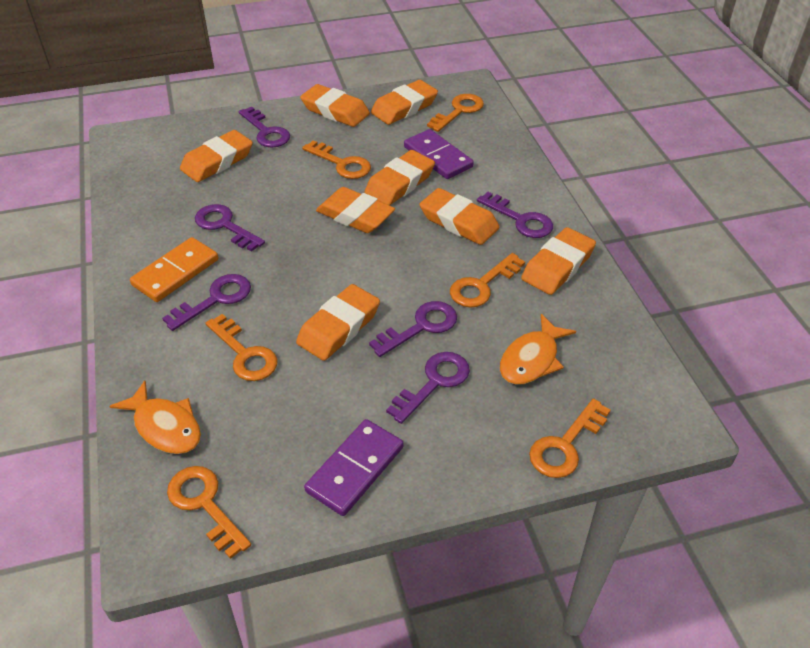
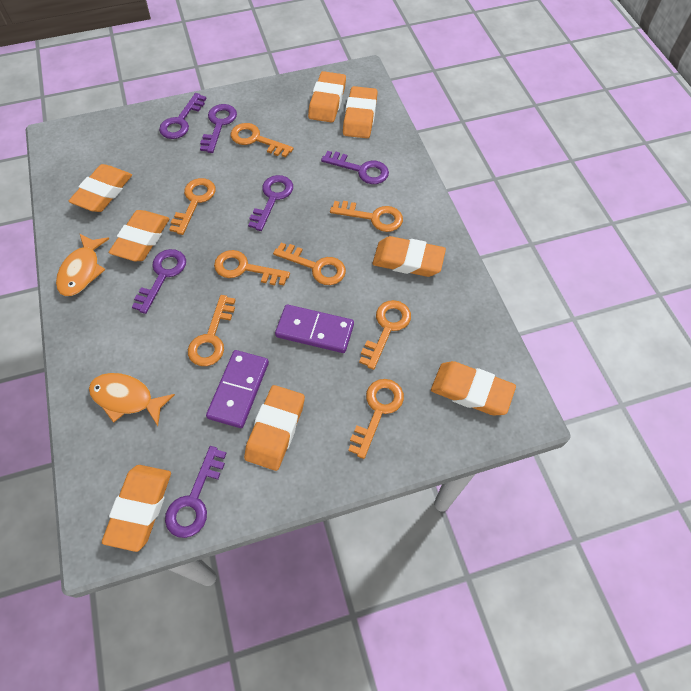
orange domino: [130,237,219,302] = 1 -> none = 0
orange key: [167,466,251,559] [205,314,277,381] [302,140,371,179] [427,94,484,132] [450,253,525,308] [529,398,611,478] = 6 -> [169,178,216,235] [188,295,236,366] [214,250,290,285] [231,123,294,157] [273,243,346,285] [330,201,403,232] [348,379,404,459] [359,300,411,370] = 8

